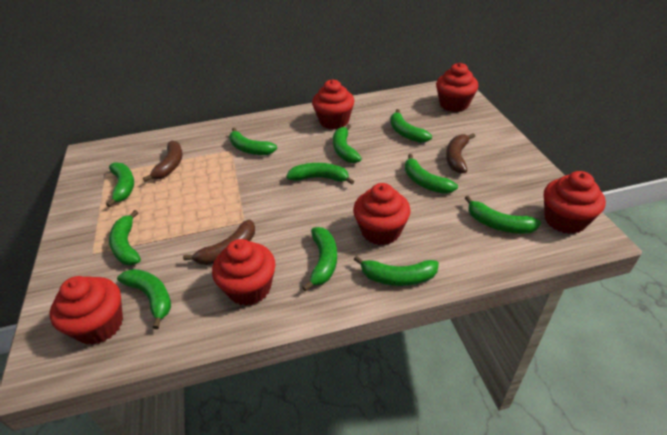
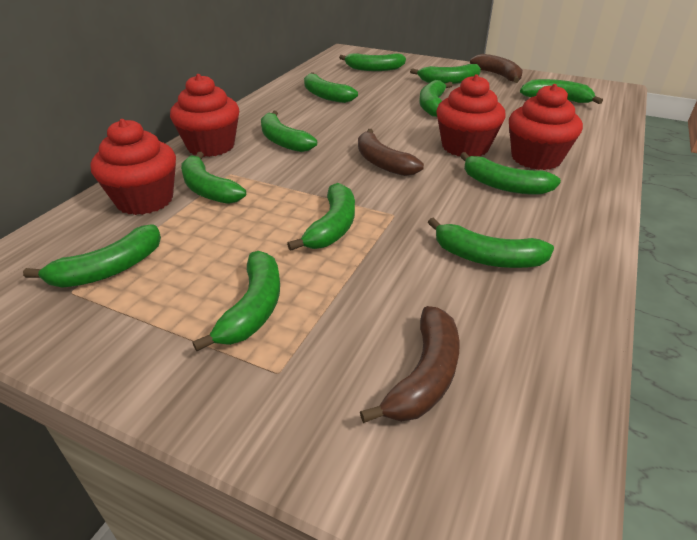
green banana: [106,163,134,207] [109,210,141,265] [117,269,171,329] [229,128,277,155] [286,163,354,185] [302,227,337,291] [333,124,362,163] [354,256,439,286] [390,109,432,143] [405,154,458,194] [465,196,541,234] = 11 -> [23,225,161,287] [181,152,246,204] [192,251,280,351] [261,111,317,152] [287,183,355,251] [304,73,358,103] [339,53,406,71] [410,64,481,84] [419,80,453,117] [428,217,554,268] [460,152,561,195] [520,79,603,104] = 12
red cupcake: [50,276,123,345] [212,239,275,306] [312,79,355,129] [353,183,411,245] [436,63,478,112] [544,171,606,234] = 6 -> [90,119,176,215] [170,74,239,157] [436,74,506,157] [509,84,583,170] = 4

